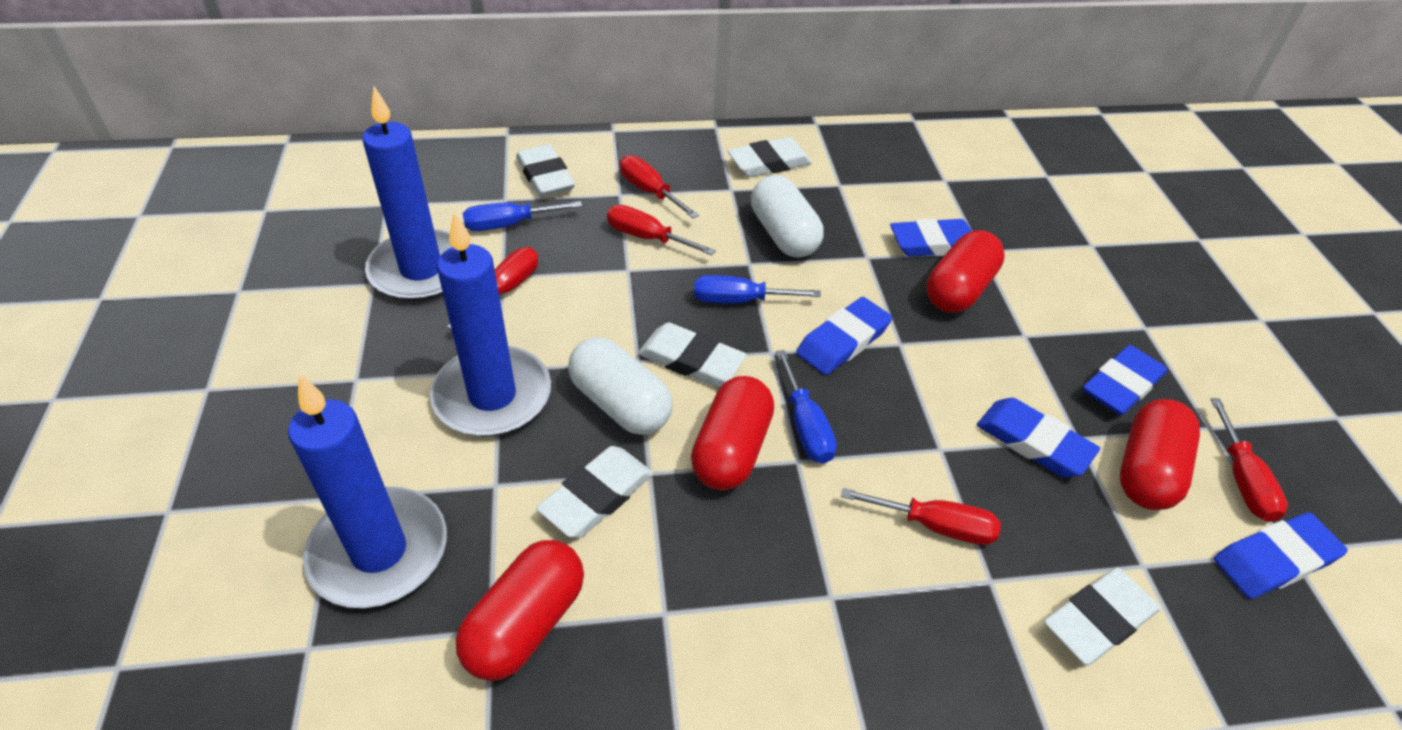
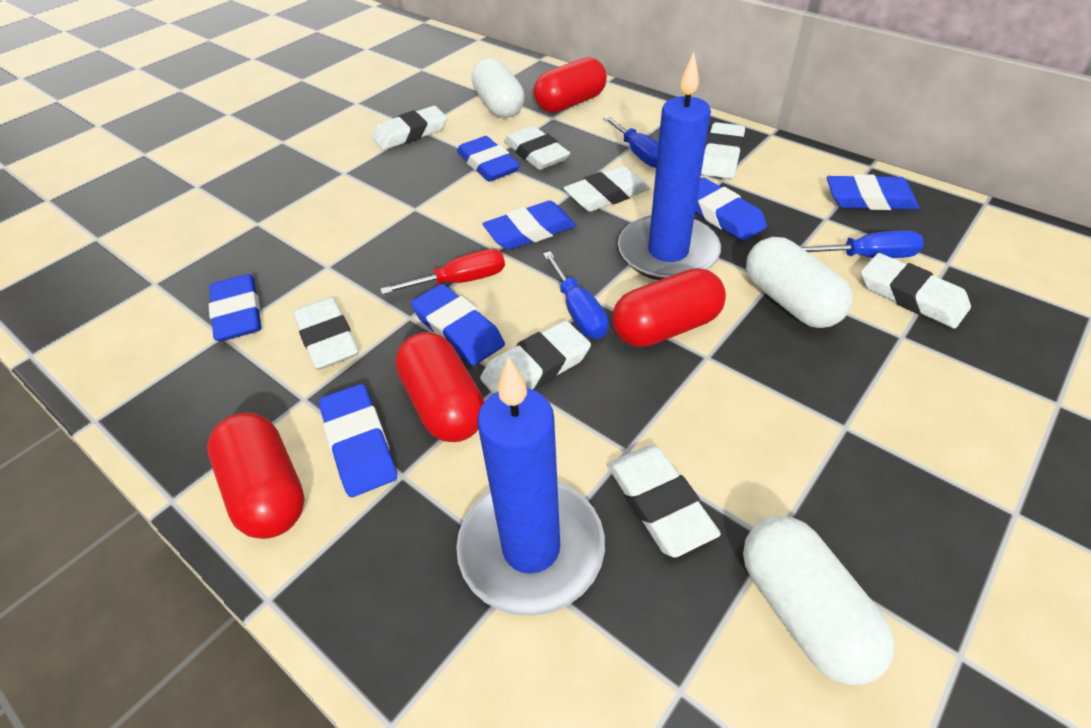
blue candle: [288,374,447,608] [362,86,452,301] [430,212,551,437] = 3 -> [456,357,605,616] [618,52,721,280] = 2
blue eraser: [796,297,892,375] [890,218,972,257] [977,398,1100,477] [1083,345,1167,416] [1214,512,1348,599] = 5 -> [209,274,261,342] [319,384,397,497] [411,284,505,366] [457,136,520,182] [482,201,576,250] [695,178,767,241] [827,174,919,210] = 7
red screwdriver: [447,247,538,330] [607,205,716,255] [620,155,699,219] [841,488,1001,545] [1210,398,1288,522] = 5 -> [380,249,505,295] = 1
white capsule: [568,337,673,435] [751,175,824,258] = 2 -> [472,58,525,118] [743,516,895,685] [746,237,852,328] = 3
white eraser: [516,144,575,197] [536,446,653,538] [638,322,747,387] [727,137,812,177] [1044,568,1161,665] = 5 -> [293,297,359,370] [372,106,447,150] [480,321,591,394] [504,125,570,170] [563,166,650,212] [607,445,721,557] [701,122,745,179] [861,253,971,329] = 8

